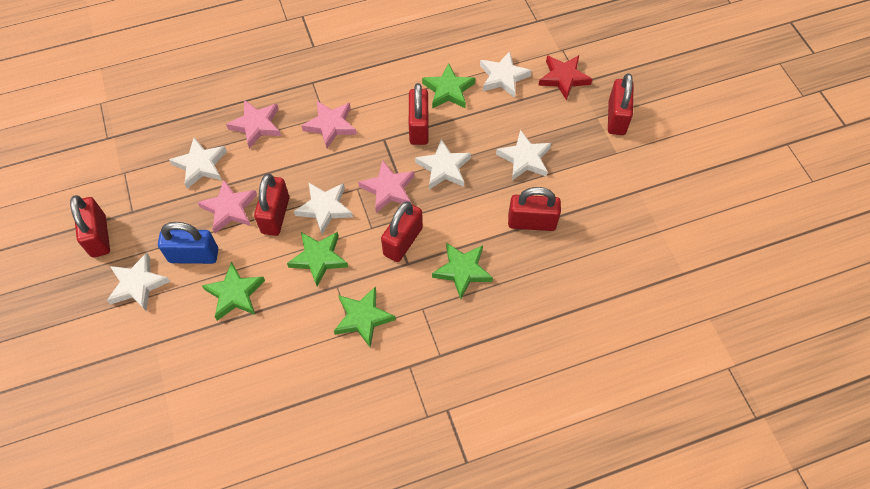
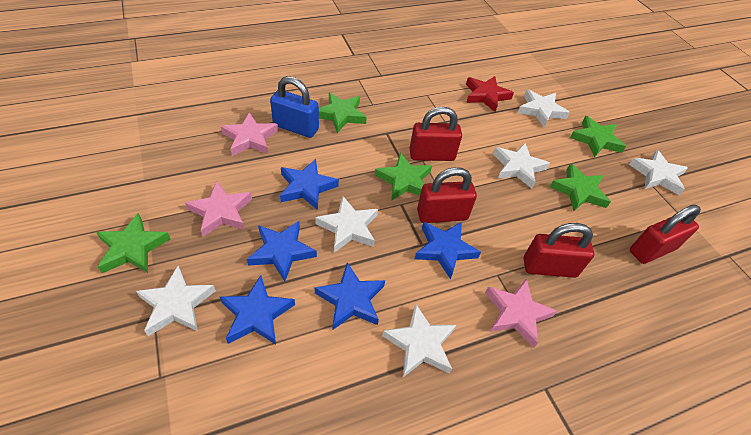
blue star: none = 0 -> [220,275,295,345] [247,221,317,282] [280,159,339,210] [315,262,385,330] [415,222,481,279] = 5
pink star: [197,180,257,233] [226,100,281,149] [301,101,357,148] [358,160,415,213] = 4 -> [185,181,252,237] [220,112,278,156] [485,278,557,348] = 3
red padlock: [70,195,110,257] [254,174,289,236] [381,202,423,262] [409,83,429,145] [508,187,561,231] [608,73,633,135] = 6 -> [410,106,462,161] [417,167,477,223] [523,223,594,278] [630,205,701,264] = 4

